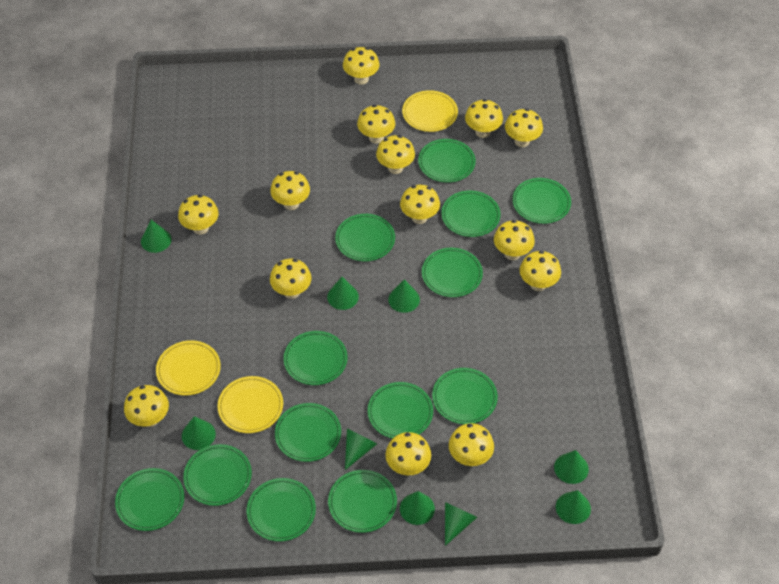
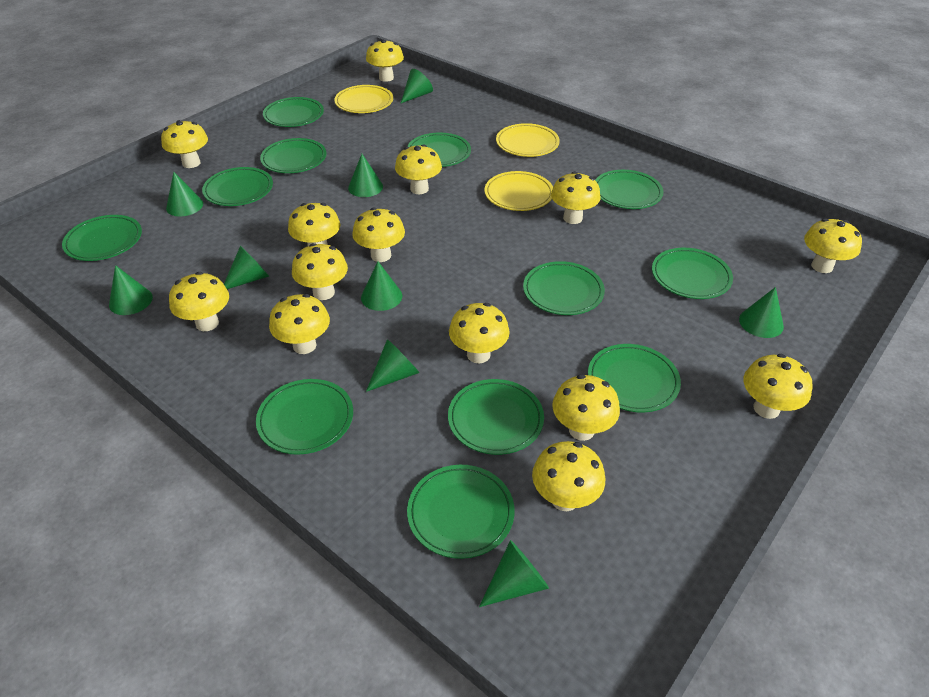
green plate: [115,468,184,531] [183,444,252,506] [246,478,316,542] [275,403,341,462] [283,331,348,385] [328,470,397,533] [335,214,395,261] [367,382,433,439] [418,139,476,183] [422,248,483,297] [432,368,498,424] [441,191,501,237] [512,178,571,224] = 13 -> [62,215,142,261] [202,167,273,206] [256,379,353,455] [260,138,326,173] [263,97,324,127] [407,133,471,167] [407,465,515,559] [448,379,544,455] [523,261,605,315] [588,344,681,412] [595,170,663,209] [652,248,733,299] = 12

